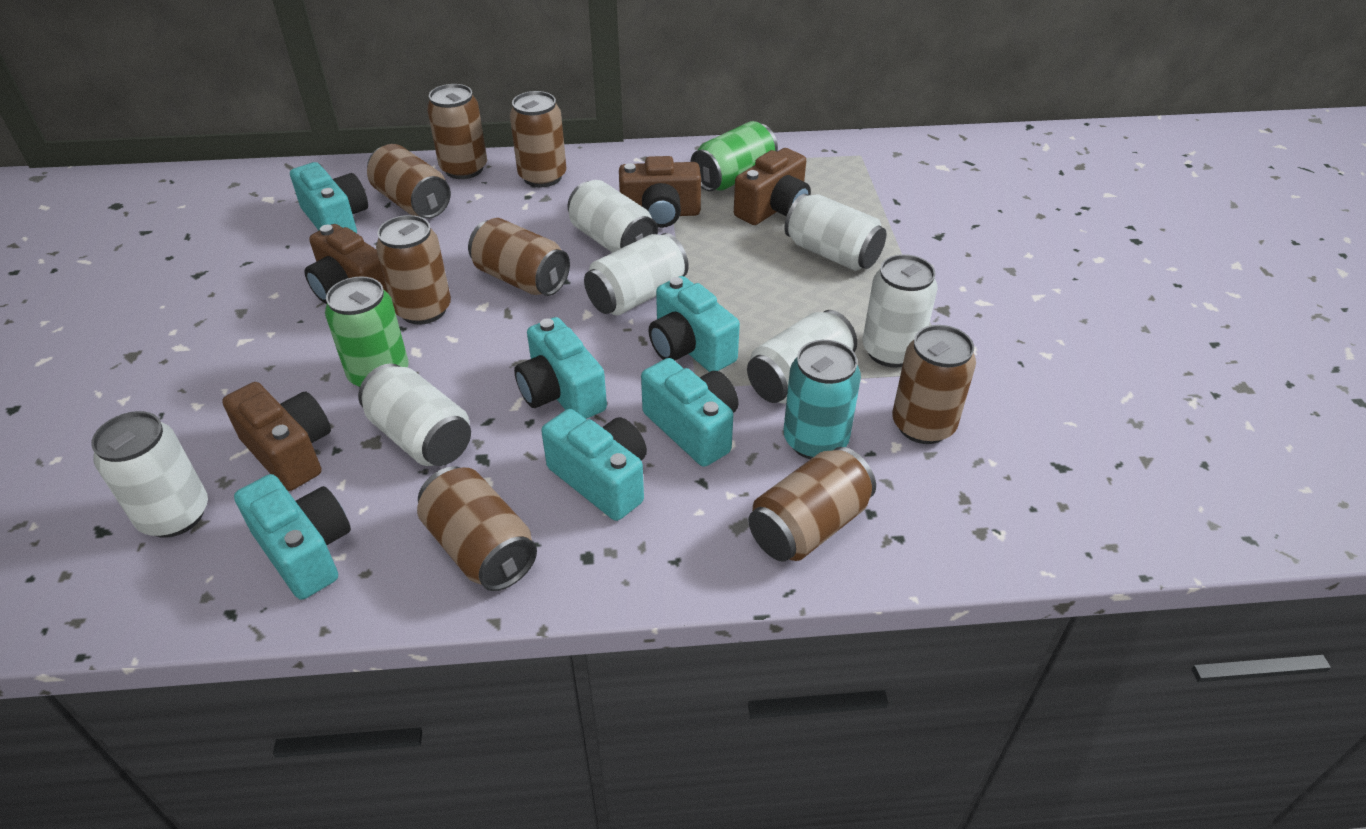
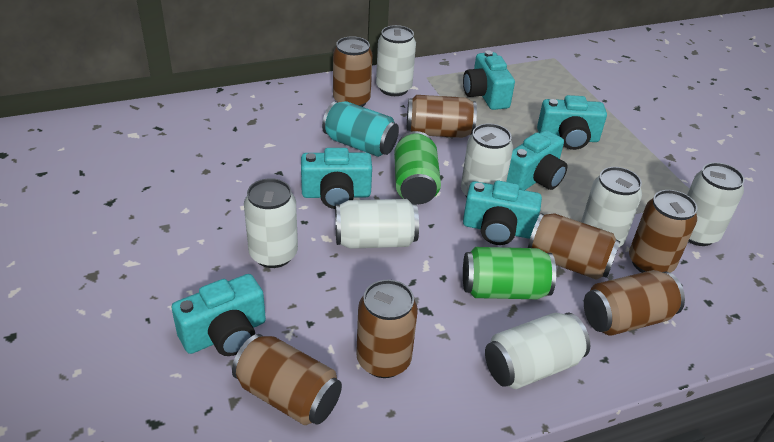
brown camera: [222,382,331,491] [304,224,388,304] [619,156,701,228] [734,148,811,225] = 4 -> none = 0
brown can: [367,144,451,219] [376,215,451,325] [417,466,537,591] [427,84,487,179] [468,218,570,296] [510,91,566,187] [748,447,876,562] [892,325,976,444] = 8 -> [232,334,342,425] [333,36,373,107] [356,280,418,378] [407,95,477,138] [528,213,621,280] [584,270,685,336] [629,190,697,273] = 7

